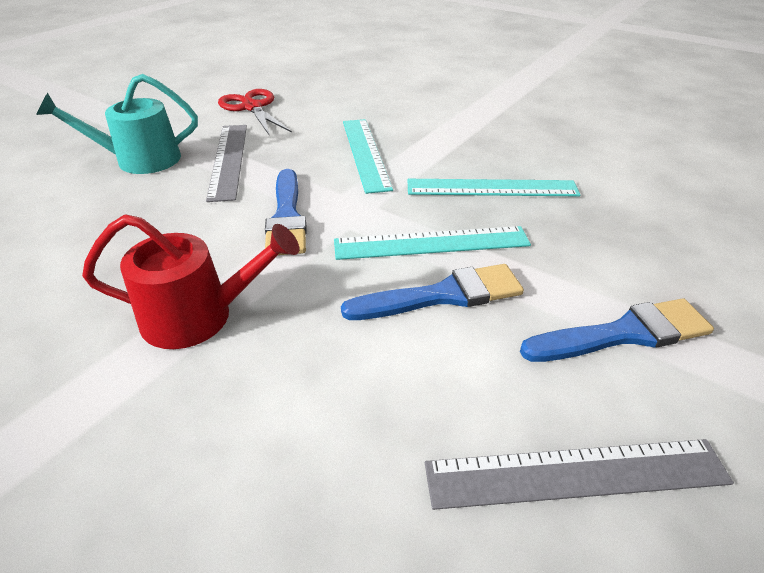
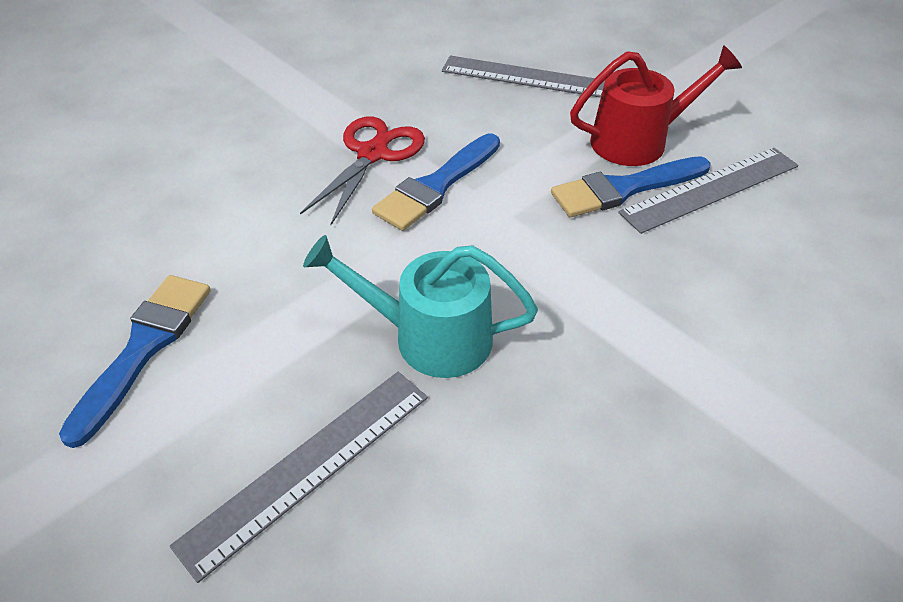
grey ruler: [206,125,247,202] [425,439,734,510] = 2 -> [170,372,428,583] [442,56,605,98] [618,148,798,234] = 3
turquoise ruler: [334,226,531,260] [343,119,393,194] [408,179,581,196] = 3 -> none = 0

